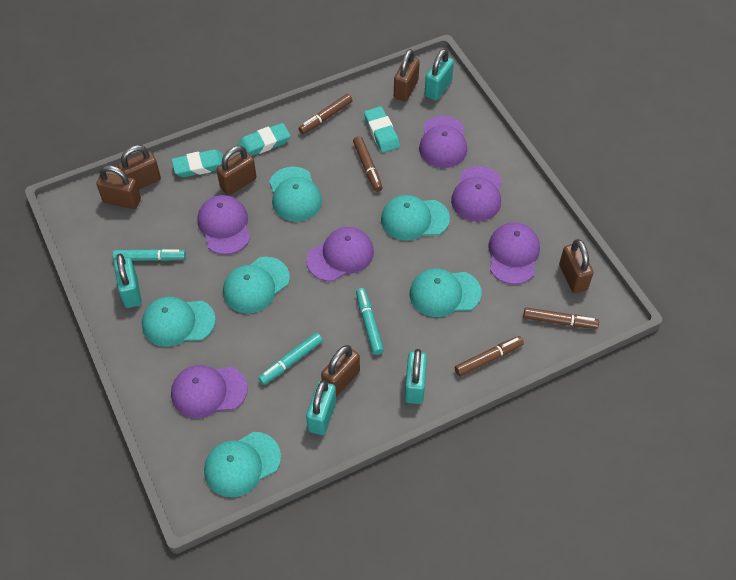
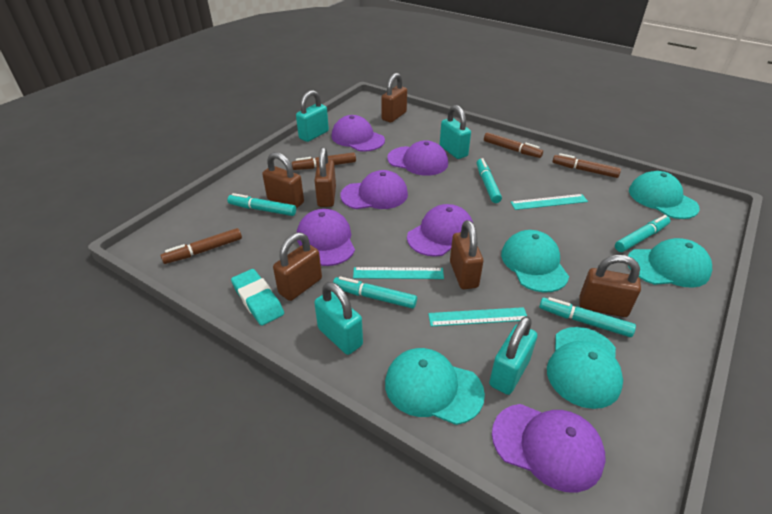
turquoise cap: [142,297,216,347] [204,432,281,497] [223,257,290,313] [269,166,322,222] [381,195,450,241] [410,268,482,317] = 6 -> [385,348,485,425] [501,230,569,292] [547,327,623,409] [628,238,712,288] [629,171,700,219] = 5
turquoise eraser: [171,149,224,177] [238,123,290,156] [364,106,400,153] = 3 -> [231,269,284,326] = 1
turquoise marker: [112,249,186,261] [258,333,323,385] [356,288,384,355] = 3 -> [227,193,296,216] [333,276,417,309] [477,158,502,203] [539,297,636,337] [615,215,671,252] = 5
turquoise ruler: none = 0 -> [353,267,444,279] [428,307,527,326] [511,194,588,210] = 3

